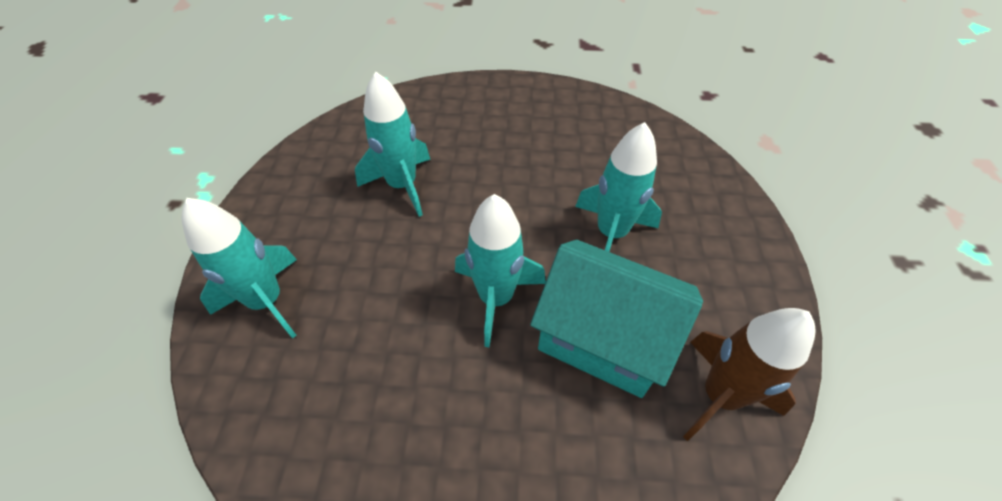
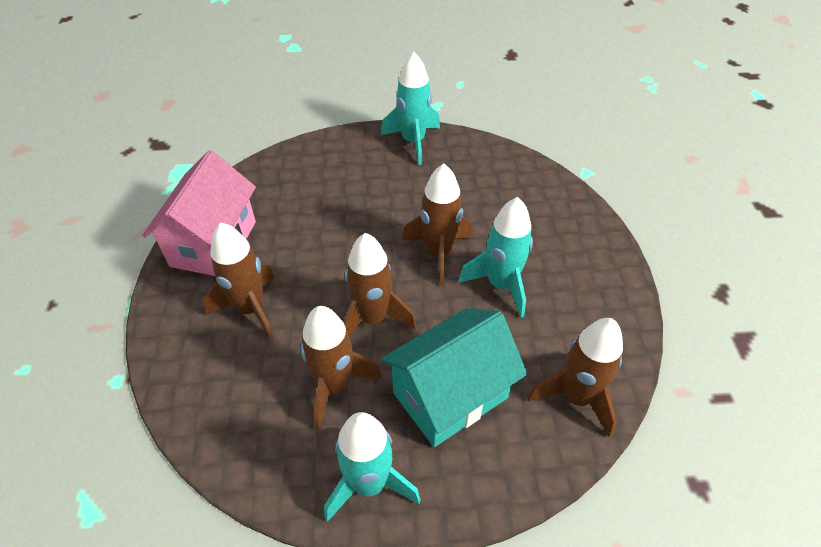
brown rocket: [683,308,816,441] = 1 -> [203,222,275,340] [300,306,383,431] [343,233,416,337] [402,164,473,285] [528,318,623,437] = 5
pink house: none = 0 -> [142,150,256,276] = 1
turquoise rocket: [181,198,297,338] [355,72,431,217] [455,194,546,348] [575,122,662,252] = 4 -> [324,412,421,522] [381,52,440,165] [458,197,533,317] = 3

